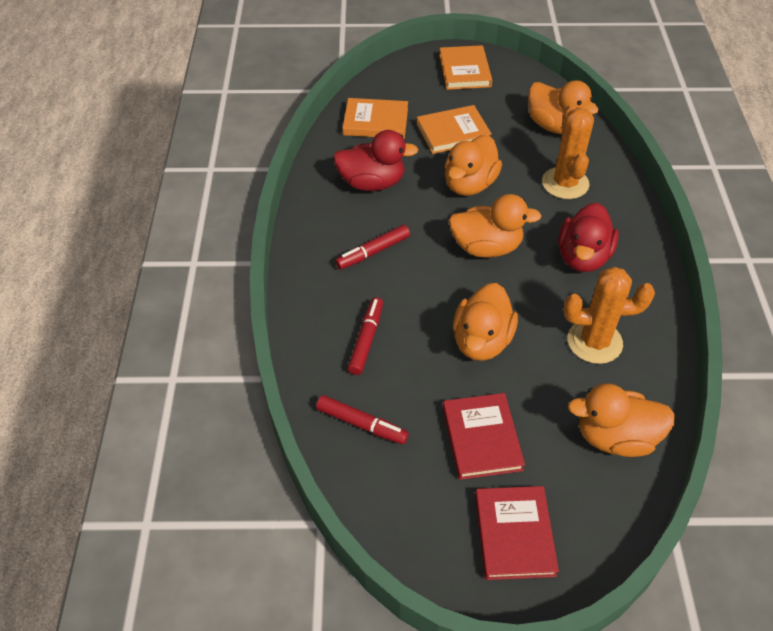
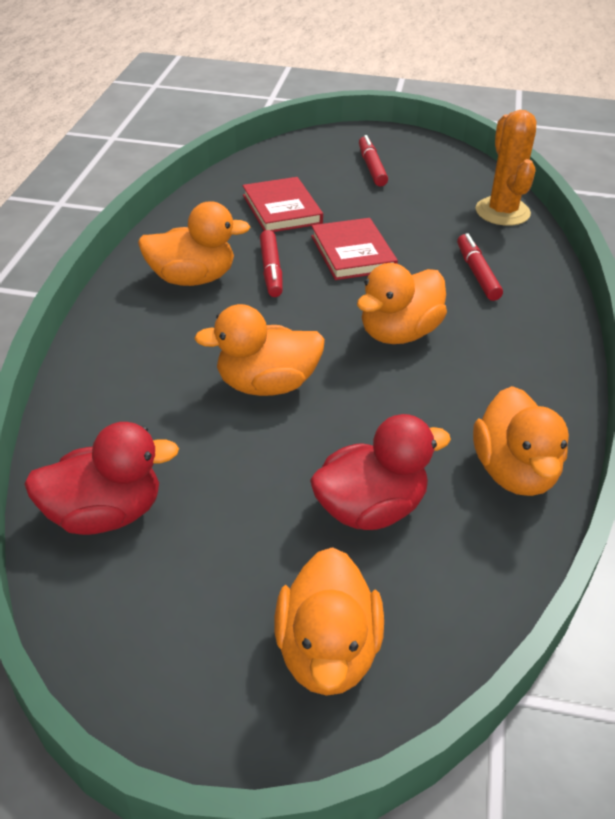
orange book: [343,98,408,139] [417,105,492,154] [439,45,492,90] = 3 -> none = 0
orange cactus: [542,104,594,199] [563,267,655,364] = 2 -> [476,110,536,226] = 1

